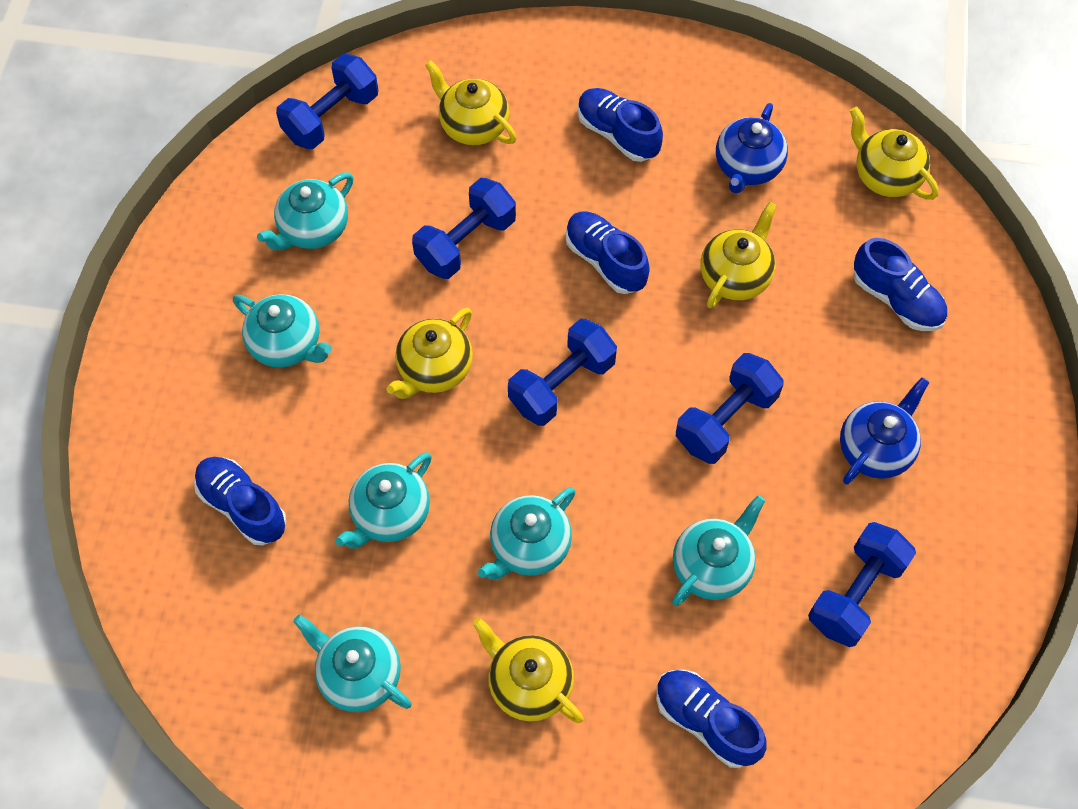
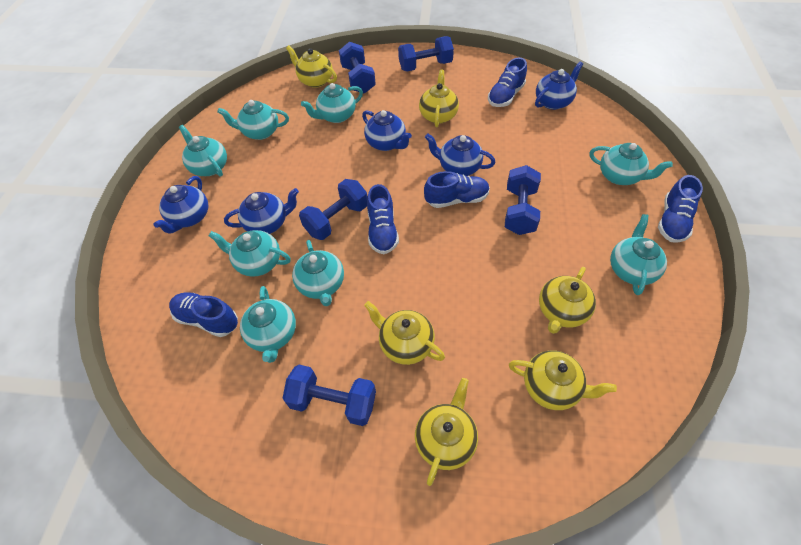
blue teapot: [716,103,788,194] [840,377,929,485] = 2 -> [153,176,208,234] [224,188,299,234] [362,110,412,151] [425,134,495,176] [535,62,583,110] = 5
turquoise teapot: [233,294,332,368] [257,173,354,250] [293,615,412,712] [335,452,432,549] [478,487,576,580] [672,495,765,606] = 6 -> [179,125,227,176] [209,230,291,277] [217,100,289,140] [240,286,296,363] [292,240,344,306] [301,83,363,123] [590,143,673,185] [610,214,667,295] = 8
yellow teapot: [387,308,473,399] [425,60,517,145] [472,618,583,723] [700,202,777,308] [850,107,939,200] = 5 -> [286,45,337,88] [364,301,445,365] [415,378,478,486] [419,70,459,127] [509,350,617,410] [539,267,596,334] = 6

